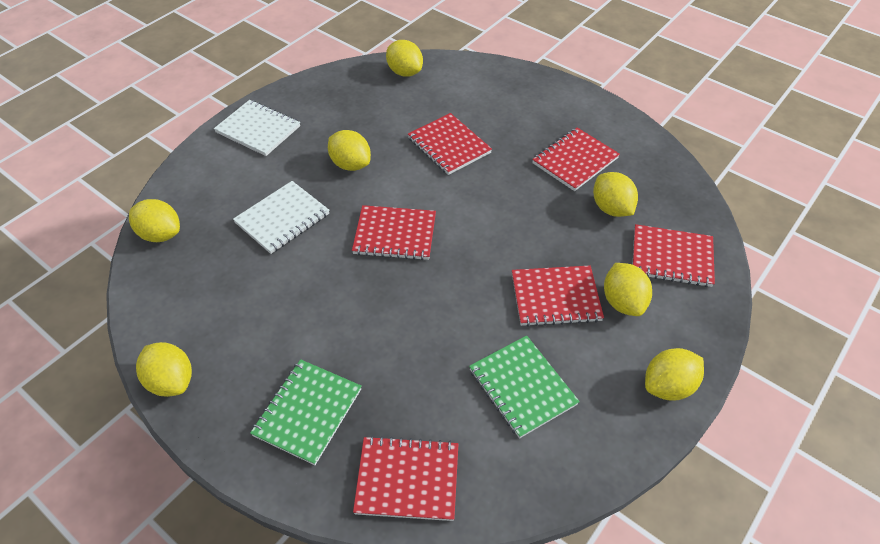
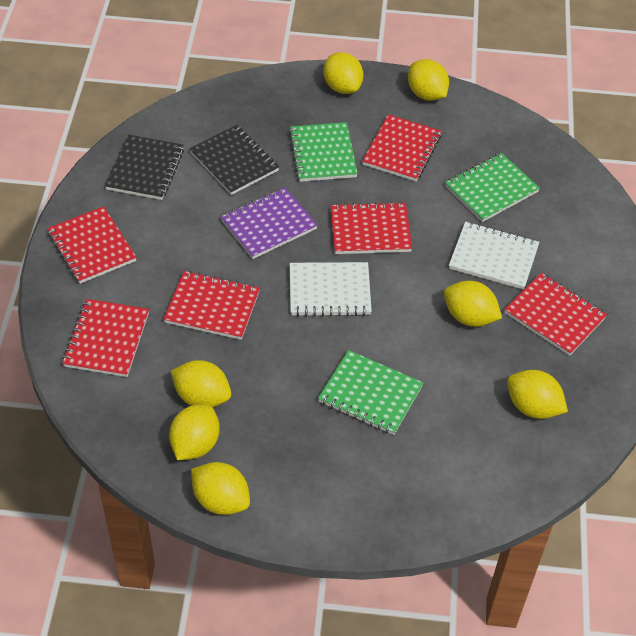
black notebook: none = 0 -> [105,135,184,200] [189,125,279,195] = 2
green notebook: [250,359,362,465] [469,335,580,439] = 2 -> [289,122,358,182] [318,350,423,435] [445,153,540,222] = 3
purple notebook: none = 0 -> [221,187,318,259] = 1

